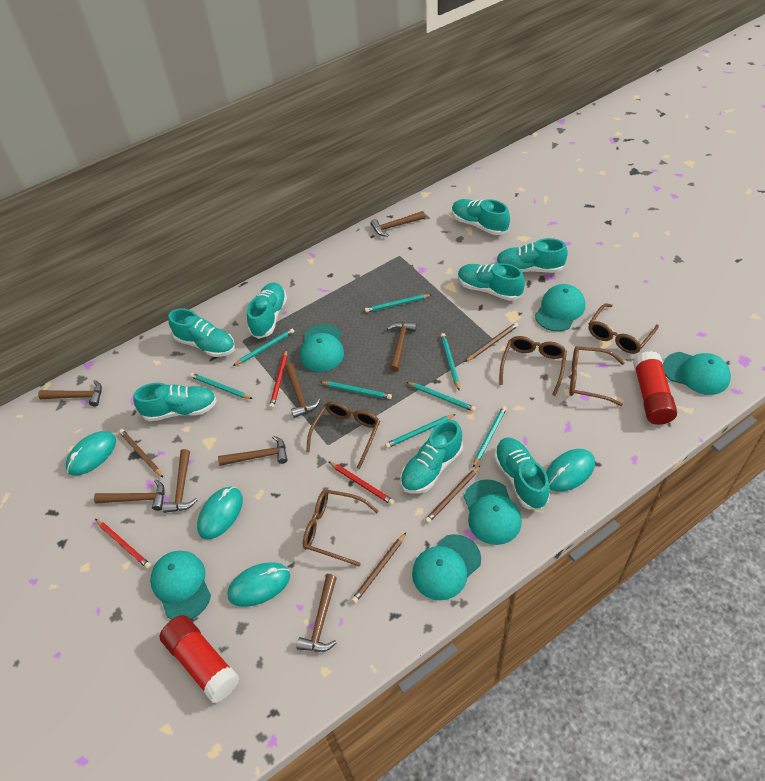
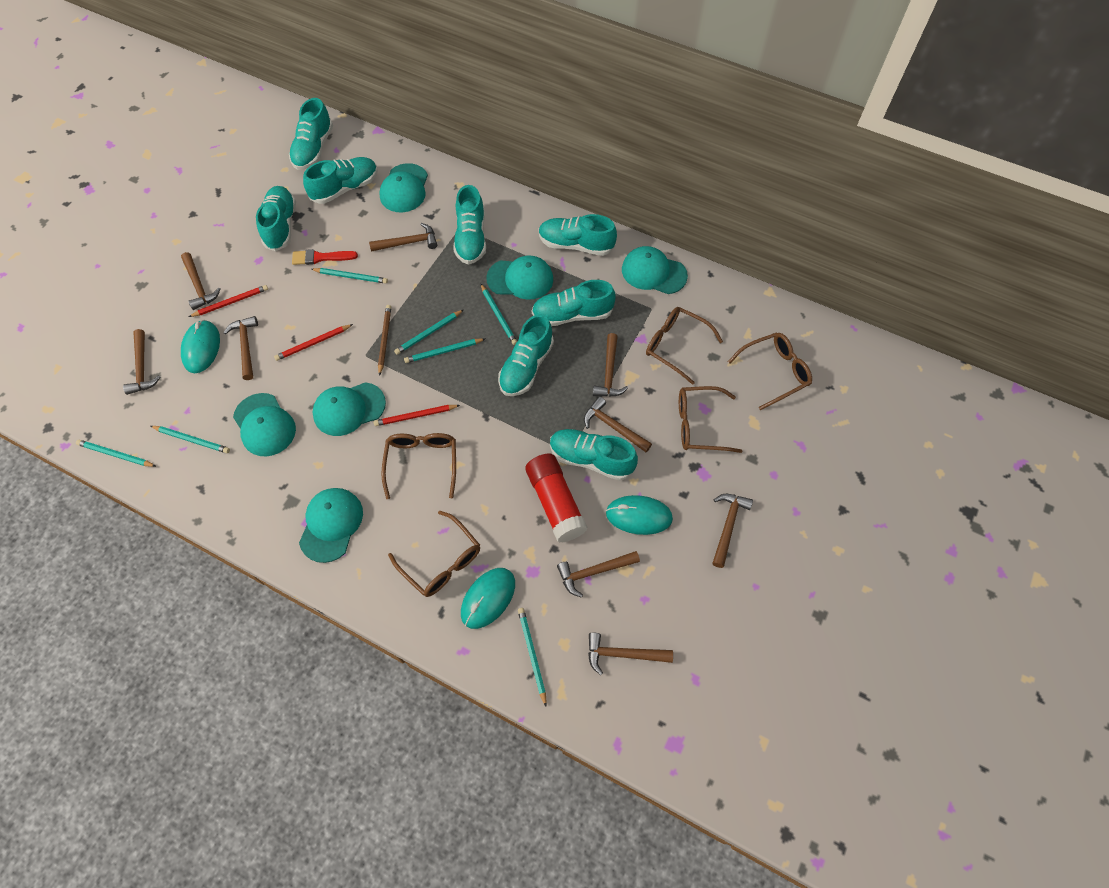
brown hammer: [38,380,102,406] [94,479,164,511] [162,449,198,513] [218,436,288,466] [285,363,320,418] [296,574,337,652] [371,211,425,237] [387,322,417,372] = 8 -> [123,329,161,395] [181,252,220,310] [224,316,258,380] [369,223,437,252] [557,551,640,598] [584,397,652,452] [588,633,673,675] [593,333,628,397] [712,494,753,568] = 9
brown pencil: [119,429,163,477] [351,533,406,603] [425,466,480,523] [465,322,519,362] = 4 -> [378,305,391,376] = 1
red brush: none = 0 -> [292,249,358,265] = 1
red glue stick: [160,615,240,703] [633,351,677,425] = 2 -> [525,453,588,543] = 1
turquoise mouse: [66,431,116,476] [197,487,243,539] [227,562,290,607] [546,449,595,492] = 4 -> [181,320,220,373] [461,568,515,629] [606,495,673,535] = 3
turquoise pencil: [190,373,252,399] [233,328,294,366] [320,381,392,399] [365,294,431,313] [385,414,456,448] [406,382,476,412] [441,333,459,390] [473,406,507,467] = 8 -> [76,440,156,467] [151,426,230,453] [311,268,388,284] [394,310,463,355] [404,338,485,363] [481,284,517,345] [518,608,547,706] = 7

